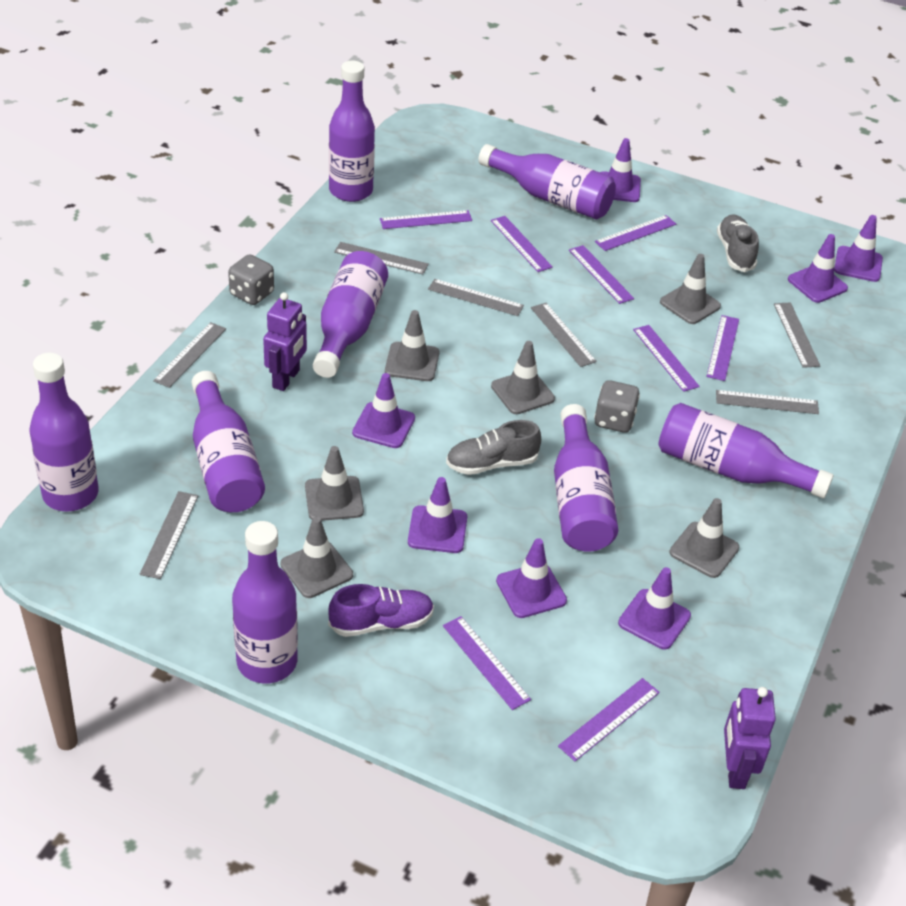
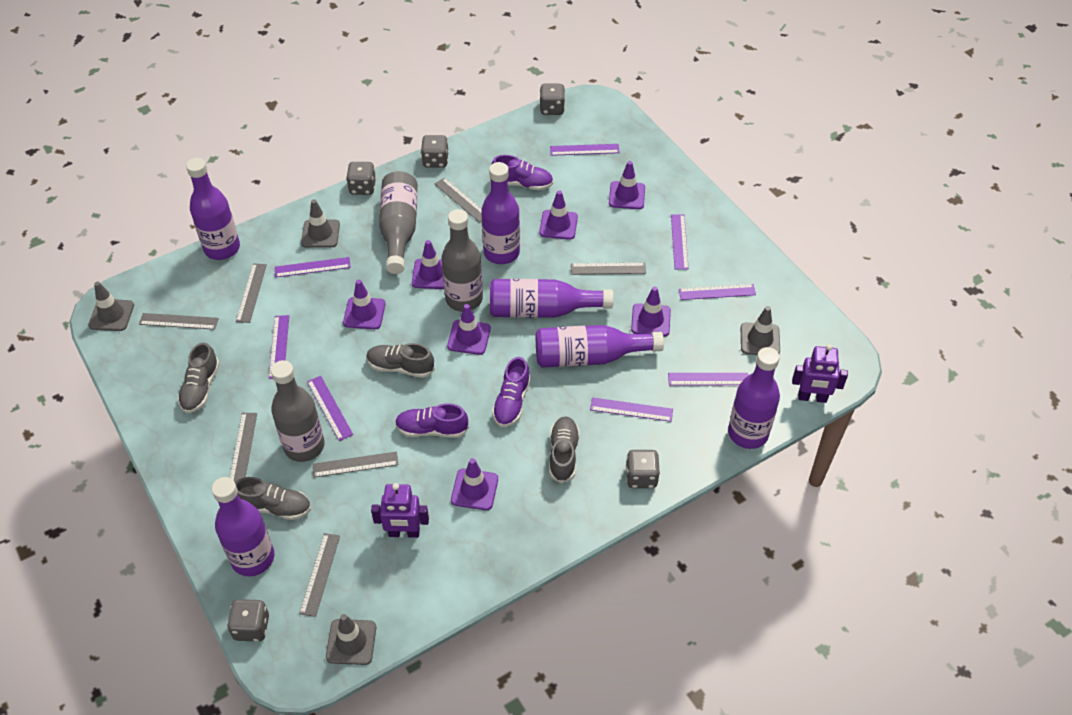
grey bottle: none = 0 -> [271,360,325,462] [379,171,417,274] [442,209,483,312] = 3
grey dice: [228,254,274,305] [594,380,640,433] = 2 -> [227,599,269,642] [346,162,376,195] [421,135,449,168] [540,83,565,115] [626,450,660,488] = 5
grey shoe: [446,420,541,475] [717,215,759,272] = 2 -> [178,343,220,413] [235,477,311,520] [366,343,435,378] [549,416,580,483] = 4
grey traffic cone: [281,517,353,598] [305,446,364,521] [385,310,439,381] [491,341,555,414] [660,254,721,324] [669,498,739,578] = 6 -> [88,281,134,331] [301,199,340,248] [326,614,376,665] [741,306,780,355] = 4
purple bottle: [30,353,99,511] [192,371,265,512] [232,521,298,684] [313,251,388,378] [329,61,375,202] [478,144,616,220] [554,404,618,552] [658,403,834,498] = 8 -> [186,158,240,260] [212,477,274,576] [481,162,520,264] [490,279,614,318] [536,325,664,368] [728,347,780,449] = 6
purple shoe: [328,584,434,637] = 1 -> [395,403,469,438] [491,155,553,190] [492,357,531,427] = 3

